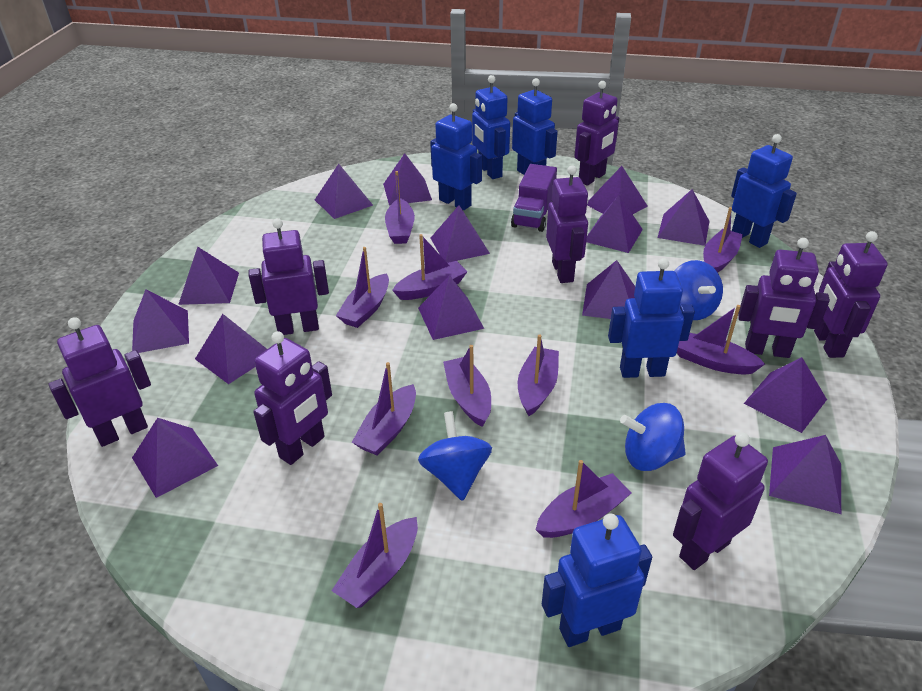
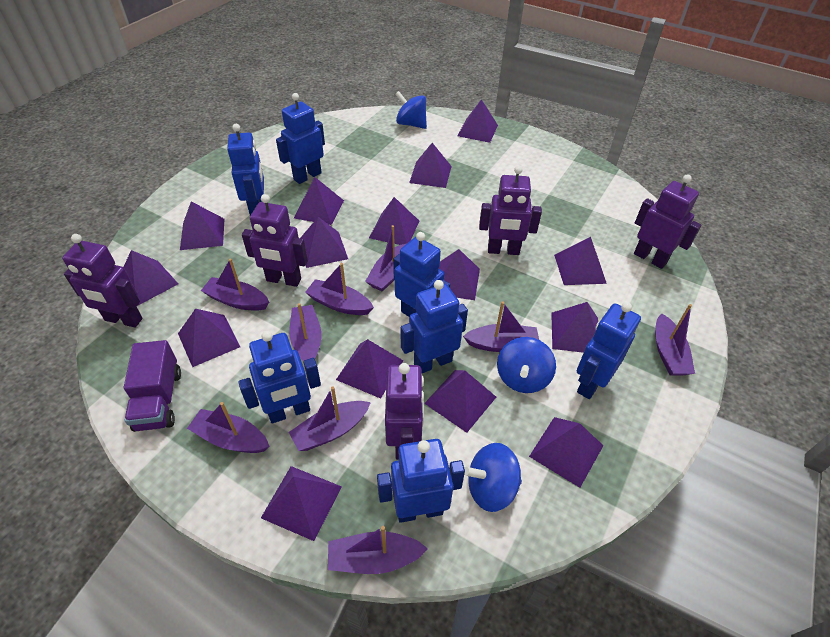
blue robot: [430,103,482,210] [472,75,510,179] [512,78,558,175] [542,513,652,647] [608,258,695,378] [731,134,797,248] = 6 -> [227,124,264,215] [238,331,321,423] [276,93,325,184] [377,439,465,523] [393,232,450,317] [401,280,468,373] [577,302,641,399] = 7
purple boat: [332,503,418,608] [336,247,389,328] [352,362,416,455] [385,171,415,244] [392,234,468,300] [443,345,491,427] [518,334,559,416] [536,460,631,538] [677,305,765,374] [703,207,743,272] = 10 -> [187,402,270,453] [201,259,269,311] [289,303,322,361] [289,386,371,451] [305,263,374,315] [328,526,428,574] [365,225,406,292] [463,301,539,352] [655,304,695,376] = 9
purple pyramid: [132,289,189,353] [132,418,218,498] [178,247,239,305] [195,314,267,384] [315,164,373,219] [383,153,432,205] [418,275,484,340] [431,205,490,263] [582,260,635,319] [586,195,643,253] [587,166,648,214] [658,189,710,246] [744,357,827,433] [769,435,841,514] = 14 -> [123,250,178,306] [178,309,240,367] [180,201,224,250] [261,466,342,541] [294,177,344,225] [301,217,348,268] [336,339,403,399] [369,197,419,245] [409,143,452,188] [424,370,496,433] [438,249,480,300] [458,99,498,143] [529,417,604,488] [551,302,598,353] [554,237,607,285] = 15
purple robot: [48,317,151,447] [249,218,329,335] [253,331,332,465] [546,165,588,283] [575,81,619,186] [673,432,768,570] [738,238,830,358] [814,231,888,358] = 8 -> [62,234,143,328] [242,194,308,287] [385,363,424,460] [479,166,542,255] [634,174,701,269] = 5

